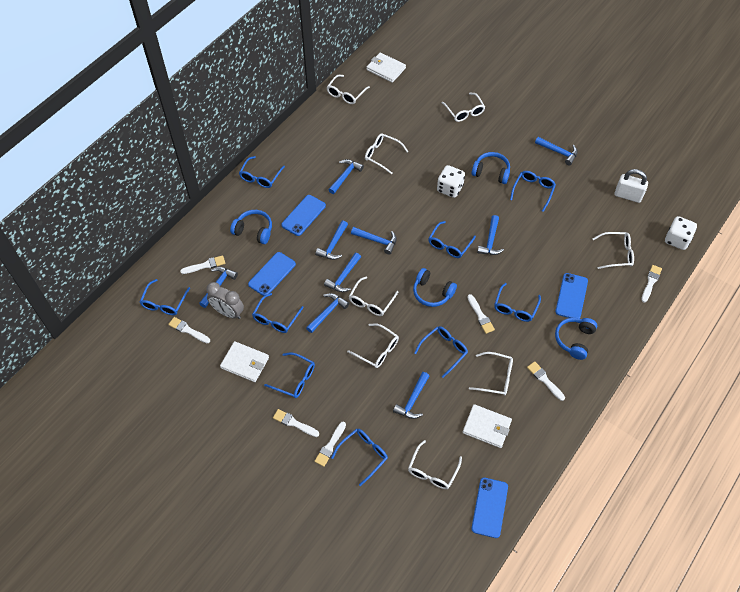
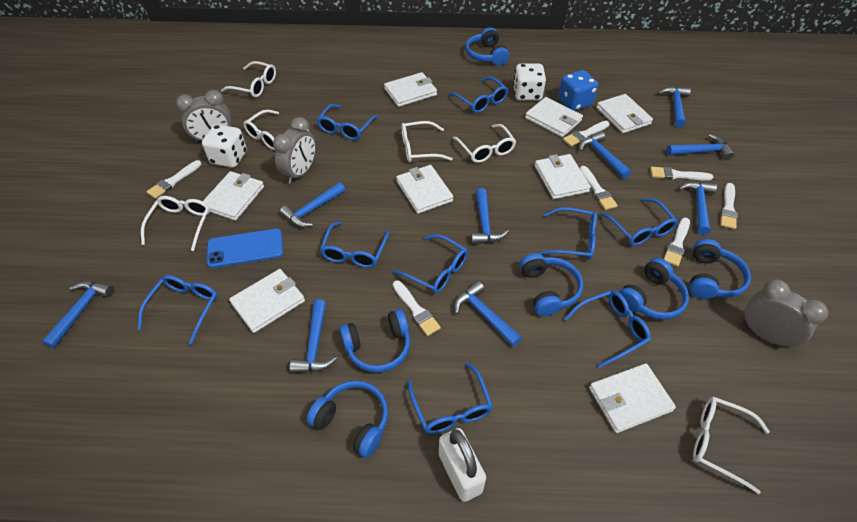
blue dice: none = 0 -> [558,70,598,111] = 1
blue headphones: [230,210,272,244] [413,268,457,307] [471,152,510,184] [555,318,597,360] = 4 -> [307,380,388,458] [339,309,410,373] [465,27,509,66] [520,253,583,316] [619,258,689,320] [689,239,751,299] = 6
blue phone: [248,252,296,296] [281,195,326,236] [471,478,508,538] [555,273,588,319] = 4 -> [207,228,283,268] = 1
grey clock: [206,282,244,319] = 1 -> [176,90,232,143] [273,117,316,184] [742,280,828,349] = 3
white glasses: [327,75,370,104] [347,324,399,368] [349,276,398,316] [365,133,409,174] [408,440,462,489] [442,93,485,122] [469,352,513,395] [593,232,634,269] = 8 -> [141,196,210,251] [221,61,276,97] [243,110,309,150] [401,121,453,162] [453,124,516,163] [693,397,770,494] = 6
white wallet: [220,341,269,382] [367,52,406,83] [463,404,512,448] = 3 -> [203,171,264,221] [229,269,305,333] [384,72,437,107] [396,165,453,214] [525,97,583,137] [535,154,591,199] [589,363,676,433] [596,94,653,133] = 8

